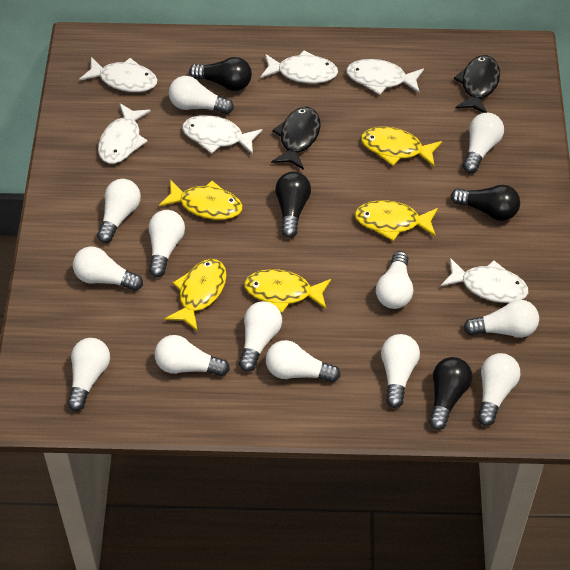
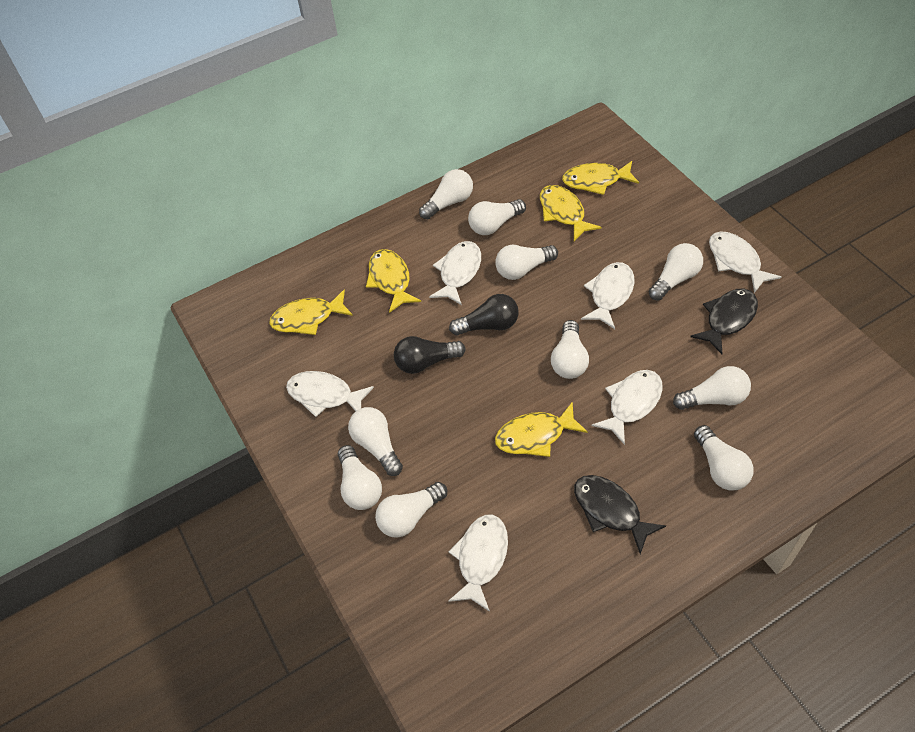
black light bulb: [189,57,252,91] [275,172,311,238] [429,357,472,430] [451,185,520,221] = 4 -> [394,336,466,374] [449,294,519,335] = 2
white light bulb: [67,338,110,411] [73,246,143,291] [97,179,141,243] [149,210,185,277] [154,335,230,376] [169,76,234,114] [239,301,282,372] [266,340,340,383] [376,251,413,309] [381,334,420,408] [463,113,504,173] [464,300,539,338] [477,353,520,426] = 13 -> [338,445,382,510] [348,407,403,476] [375,482,447,538] [419,169,473,219] [468,199,526,235] [495,245,558,280] [551,320,589,379] [649,243,703,301] [673,366,751,410] [694,425,753,491] = 10

